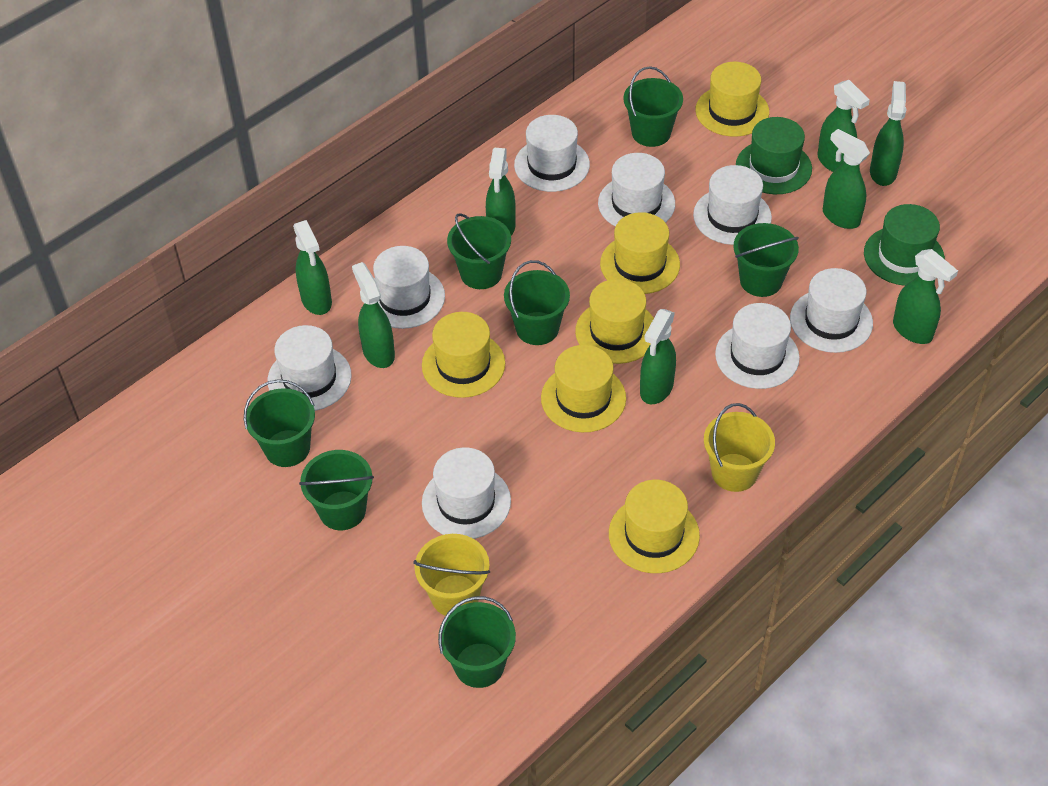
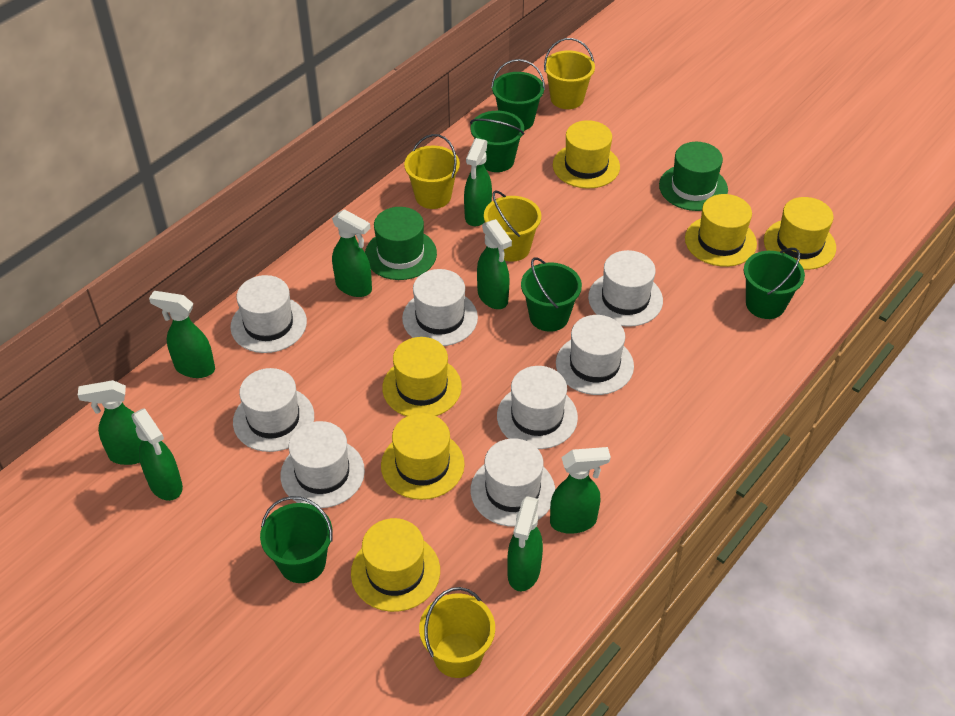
green bucket: [244,379,315,467] [299,450,374,530] [438,596,516,688] [447,213,511,289] [504,260,570,345] [624,66,683,147] [733,223,799,297] = 7 -> [260,496,333,583] [470,111,524,172] [491,59,545,131] [521,257,582,332] [744,248,805,319] = 5
yellow bucket: [413,534,490,616] [704,403,775,492] = 2 -> [404,134,460,209] [419,587,495,678] [484,190,541,262] [544,38,595,109] = 4

